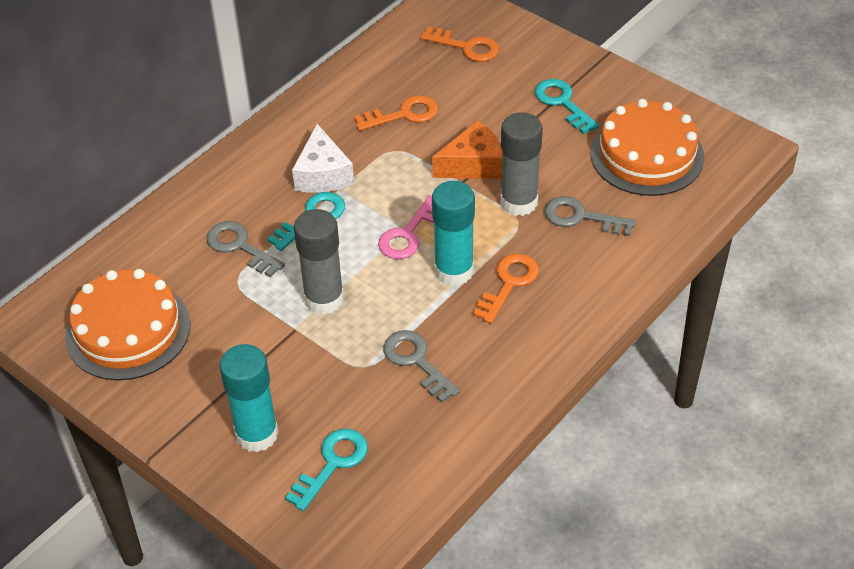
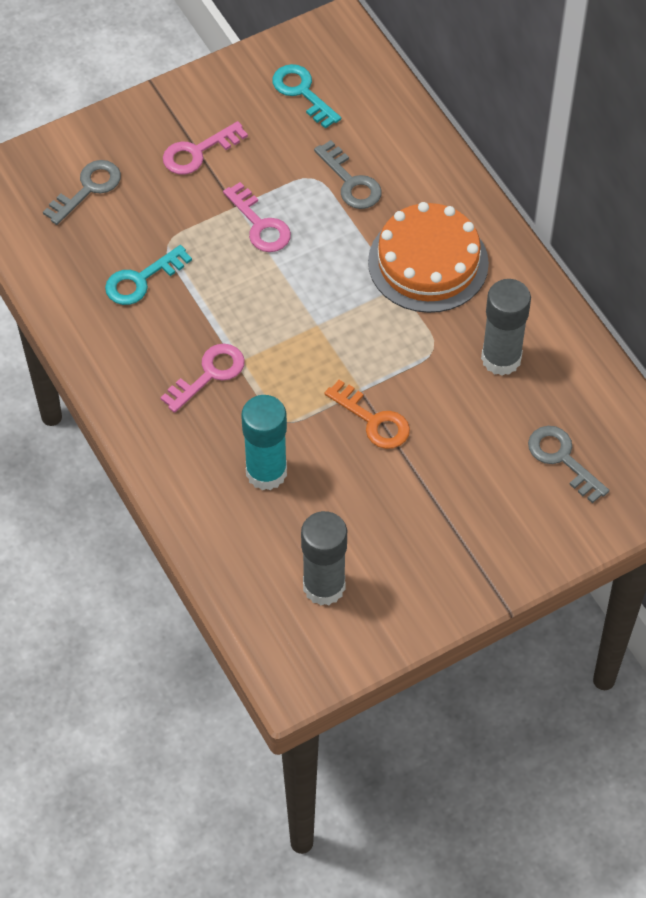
orange cake: [65,269,191,381] [591,99,704,196] = 2 -> [368,202,489,313] = 1
orange cheese: [432,120,502,179] = 1 -> none = 0
orange key: [354,95,438,131] [420,26,499,62] [473,254,539,324] = 3 -> [324,380,410,449] = 1
pink key: [378,195,434,259] = 1 -> [161,344,245,413] [163,121,248,175] [223,182,291,252] = 3
turquoise glue stick: [219,344,279,452] [432,181,475,286] = 2 -> [241,395,287,490] = 1
turquoise key: [267,192,345,251] [285,429,368,511] [535,79,599,134] = 3 -> [105,245,192,305] [272,64,341,129] = 2
white cheese: [292,124,354,193] = 1 -> none = 0

